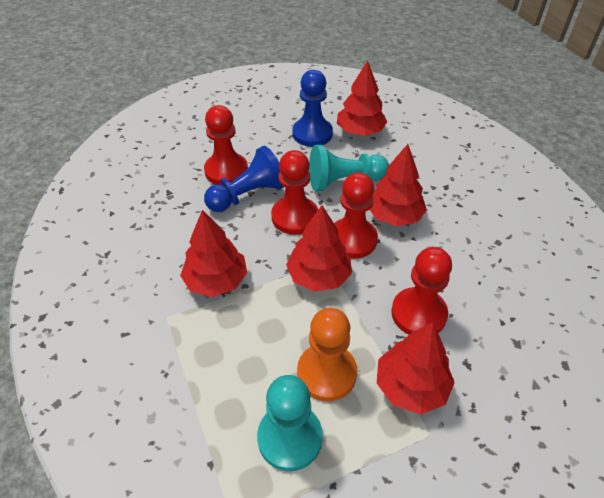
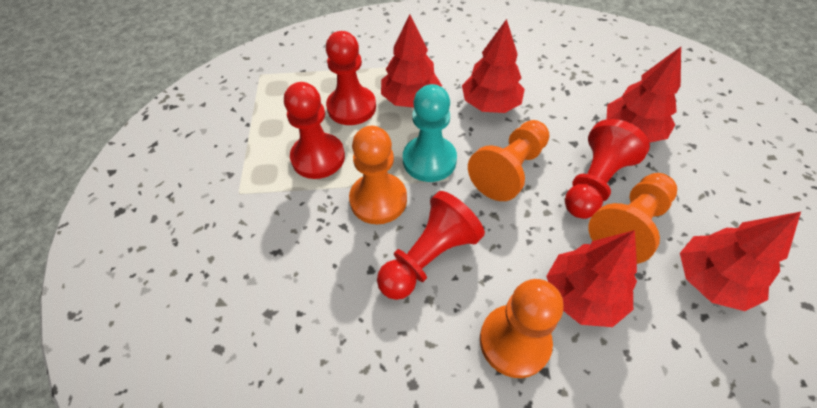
blue pawn: [204,146,284,212] [292,70,333,147] = 2 -> none = 0
orange pawn: [297,308,357,402] = 1 -> [349,126,407,224] [468,120,550,201] [480,279,563,378] [588,173,677,264] = 4
turquoise pawn: [257,375,323,471] [309,145,389,191] = 2 -> [403,84,457,182] = 1

